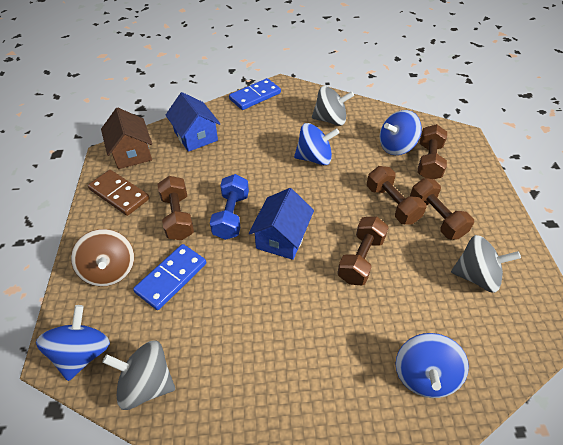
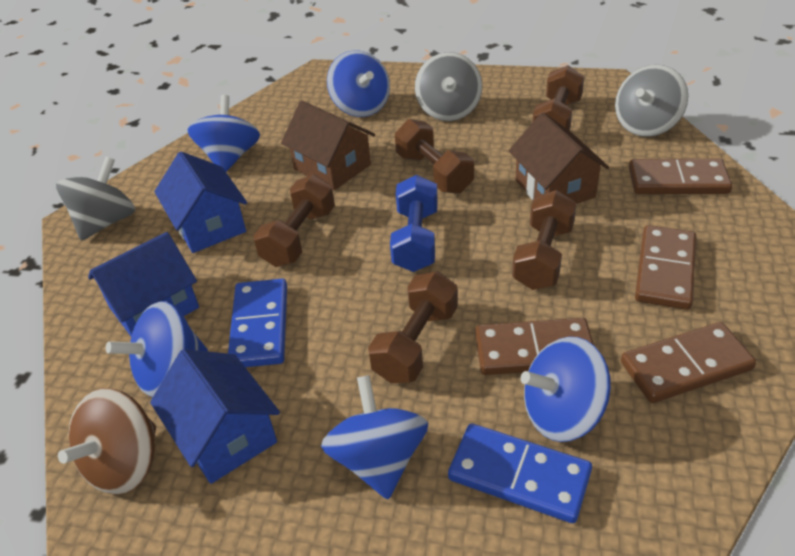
blue house: [165,92,221,152] [249,188,314,260] = 2 -> [88,232,199,336] [150,349,280,484] [154,152,247,253] = 3
blue spinning top: [36,305,110,381] [294,123,339,165] [380,110,422,155] [395,333,469,398] = 4 -> [106,301,208,397] [188,95,260,172] [321,375,428,499] [327,50,390,117] [520,337,611,442] = 5
brown domino: [88,170,149,216] = 1 -> [475,318,594,375] [621,322,756,403] [629,159,732,194] [635,225,696,310] = 4
brown house: [101,108,152,169] = 1 -> [281,100,375,190] [509,113,609,204] = 2

